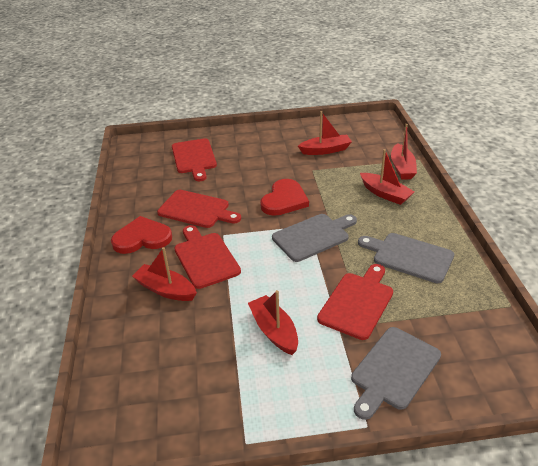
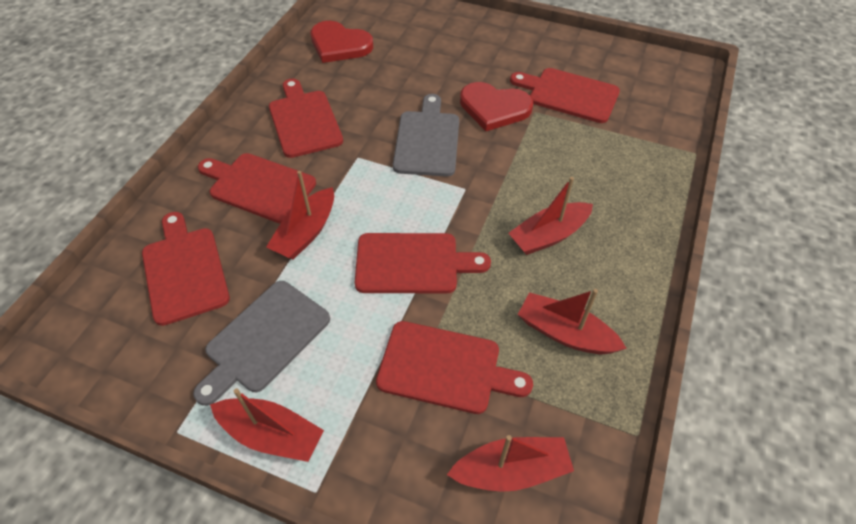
grey cutting board: [272,214,357,262] [351,327,441,420] [358,233,454,283] = 3 -> [193,281,330,406] [393,94,459,177] = 2
red cutting board: [157,190,241,228] [172,138,217,181] [174,225,241,289] [317,264,393,340] = 4 -> [142,212,230,326] [198,153,316,224] [269,79,343,158] [355,233,491,293] [376,321,533,414] [510,68,620,123] = 6

